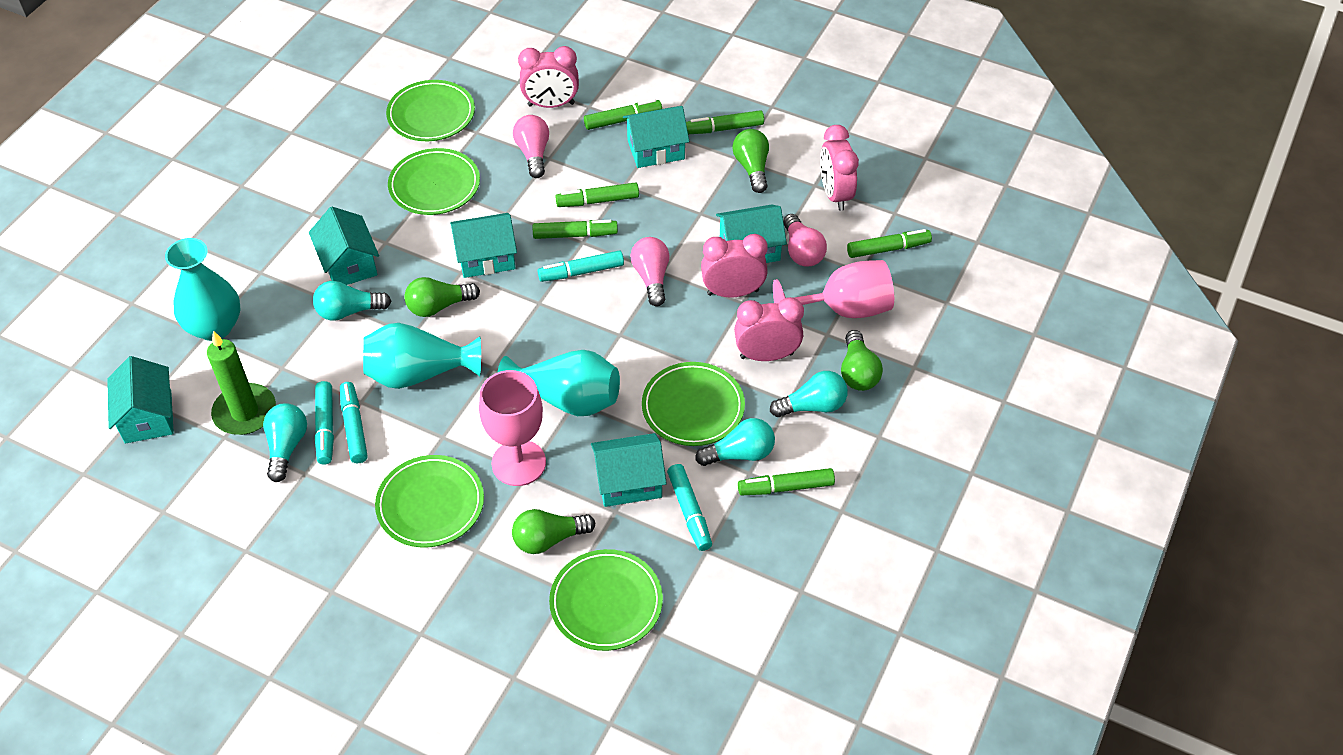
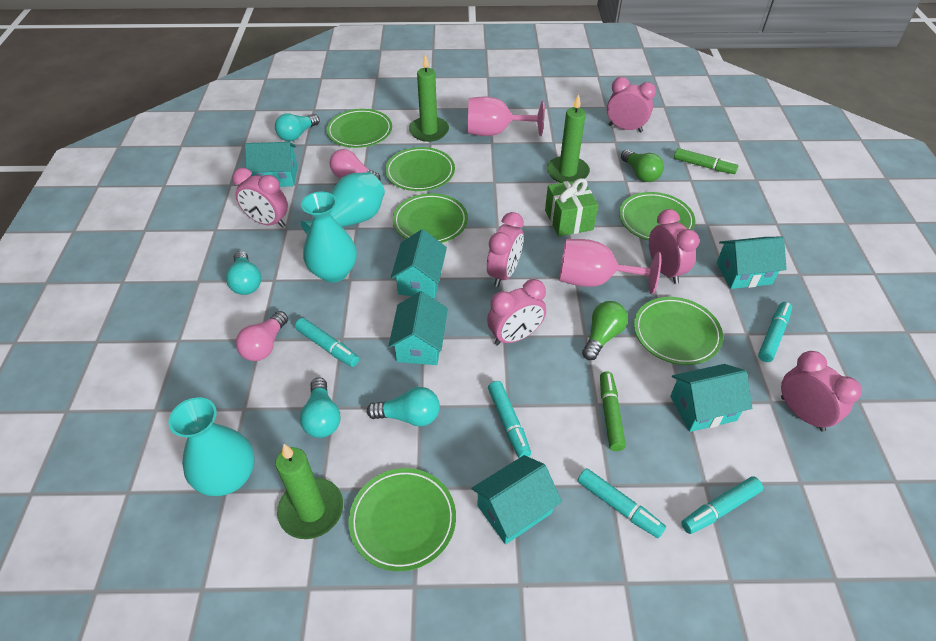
green candle: [207,331,276,435] = 1 -> [275,444,343,539] [409,55,449,142] [547,94,590,183] = 3
green gift: none = 0 -> [545,178,598,237] = 1
green light bulb: [404,277,480,317] [512,509,595,554] [732,129,769,193] [841,330,883,391] = 4 -> [582,301,628,360] [621,150,664,182] = 2
green marker: [532,220,618,239] [555,182,639,207] [584,99,662,130] [686,110,764,134] [738,468,835,495] [847,229,932,258] = 6 -> [600,372,626,451] [674,148,738,174] = 2
green plate: [375,455,484,548] [386,80,475,141] [388,148,480,215] [549,549,663,651] [642,362,745,446] = 5 -> [326,109,392,148] [348,468,456,571] [385,147,455,191] [393,193,468,243] [619,192,695,241] [634,297,723,365] = 6
pink clock: [518,46,579,108] [701,234,768,297] [734,297,804,361] [820,125,859,211] = 4 -> [232,168,288,228] [487,212,524,287] [487,279,546,346] [607,77,656,133] [649,209,699,284] [781,351,862,432] = 6
pink light bulb: [513,115,549,178] [630,237,669,306] [783,214,827,267] = 3 -> [236,311,288,361] [330,149,381,181] = 2
turquoise marker: [315,381,334,464] [340,382,368,464] [538,250,624,282] [667,464,712,551] = 4 -> [295,318,359,367] [488,381,531,458] [578,468,666,538] [681,476,763,534] [758,302,792,362] = 5

